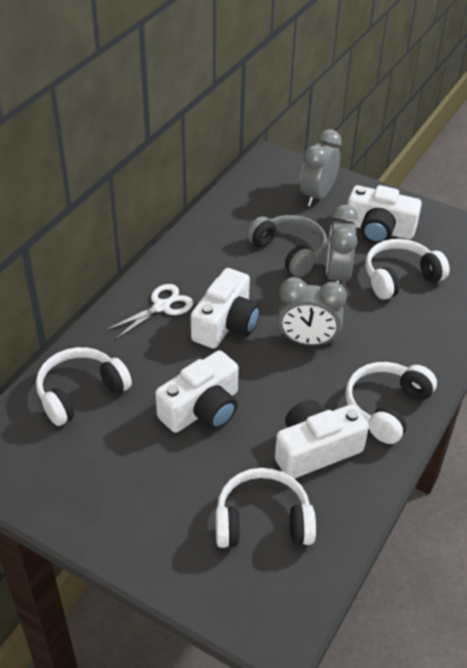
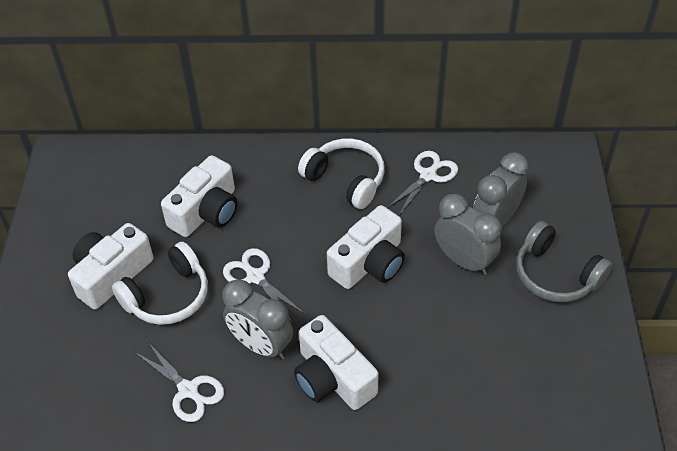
white headphones: [36,347,132,426] [215,468,316,548] [345,362,437,444] [365,239,450,300] = 4 -> [112,242,208,325] [298,138,385,209] = 2
white scissors: [106,284,193,340] = 1 -> [134,342,224,422] [223,248,305,322] [387,151,458,216] = 3

